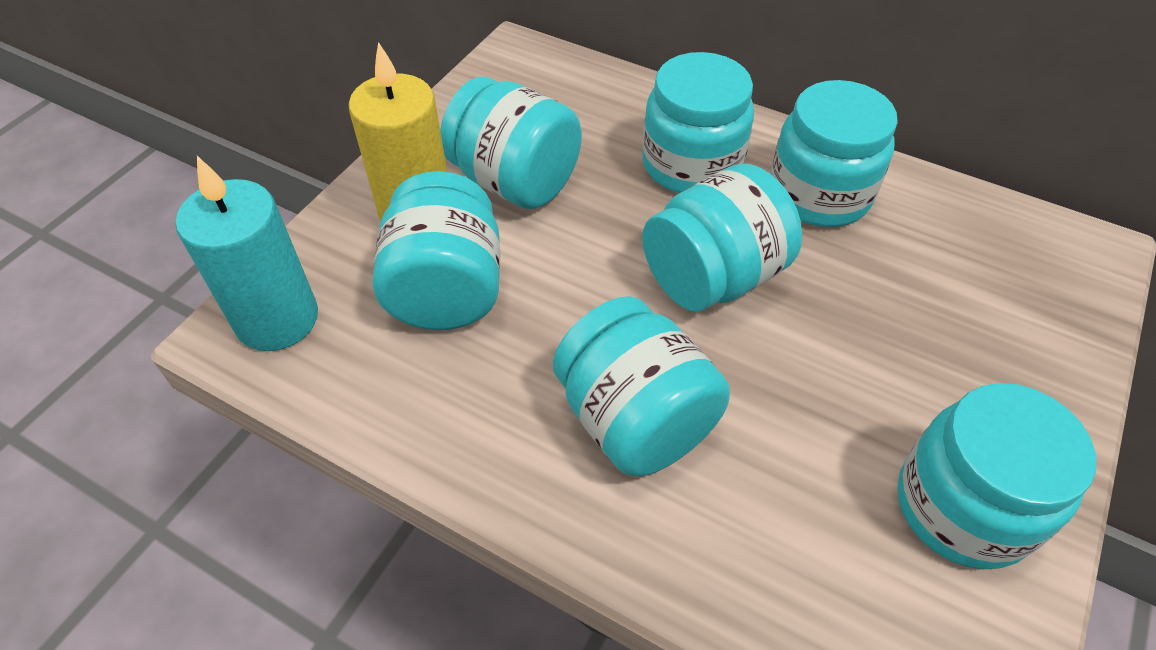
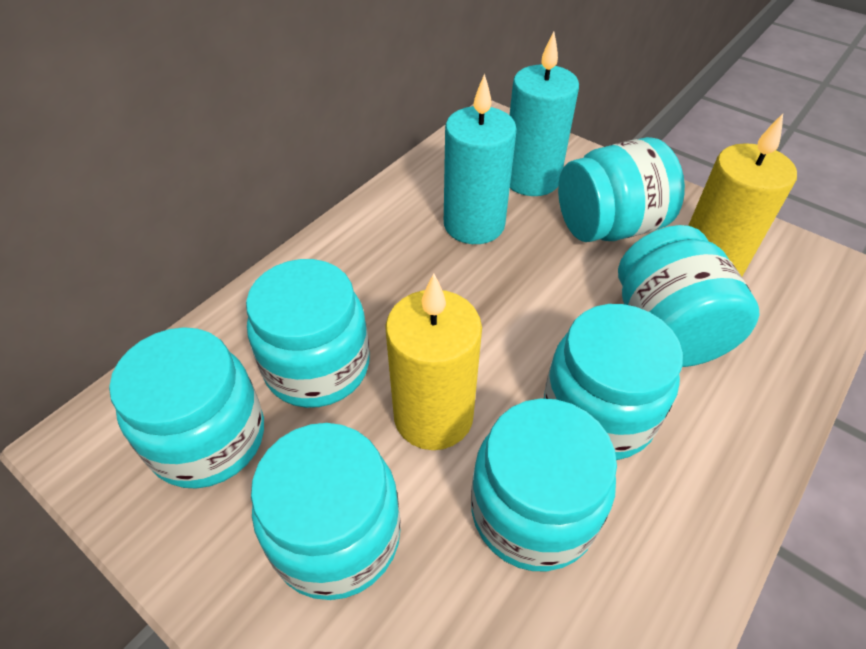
turquoise candle: [175,156,318,351] = 1 -> [444,74,517,244] [510,32,579,196] = 2
yellow candle: [349,42,447,221] = 1 -> [385,273,482,450] [688,114,797,277] = 2

